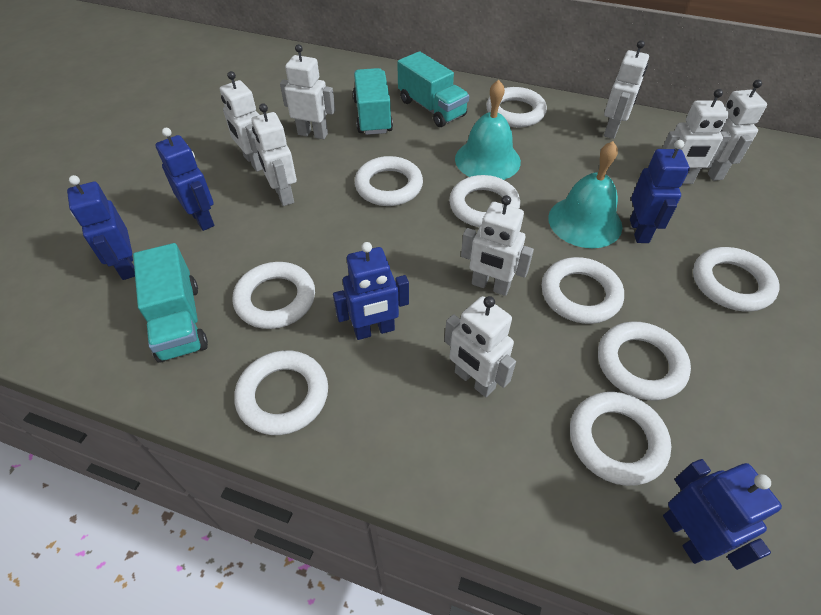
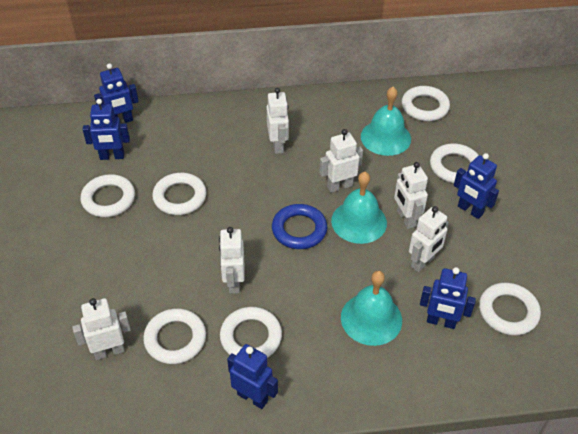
blue ring: none = 0 -> [272,204,327,249] = 1
turquoise bell: [455,80,521,180] [548,141,622,248] = 2 -> [331,172,387,244] [341,271,402,346] [361,87,411,156] = 3
turquoise truck: [133,243,208,363] [353,68,393,135] [397,51,469,127] = 3 -> none = 0
white ring: [232,262,315,329] [234,350,328,435] [355,156,423,206] [449,175,520,227] [487,87,547,127] [542,257,624,324] [570,392,671,486] [598,321,691,401] [693,247,780,312] = 9 -> [81,174,135,217] [143,308,206,364] [152,173,206,215] [220,307,282,358] [402,86,450,121] [430,144,479,183] [479,282,541,336] = 7
white robot: [220,71,263,172] [251,104,297,206] [280,44,335,139] [444,296,516,397] [461,195,534,296] [604,40,649,139] [662,89,731,184] [704,80,767,181] = 8 -> [72,298,131,360] [219,227,245,294] [267,88,289,154] [319,129,363,193] [394,162,428,229] [409,206,449,272] = 6

